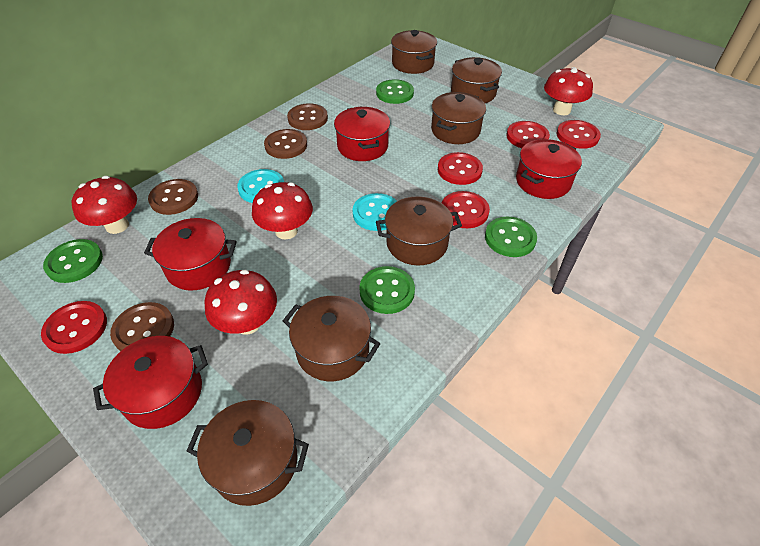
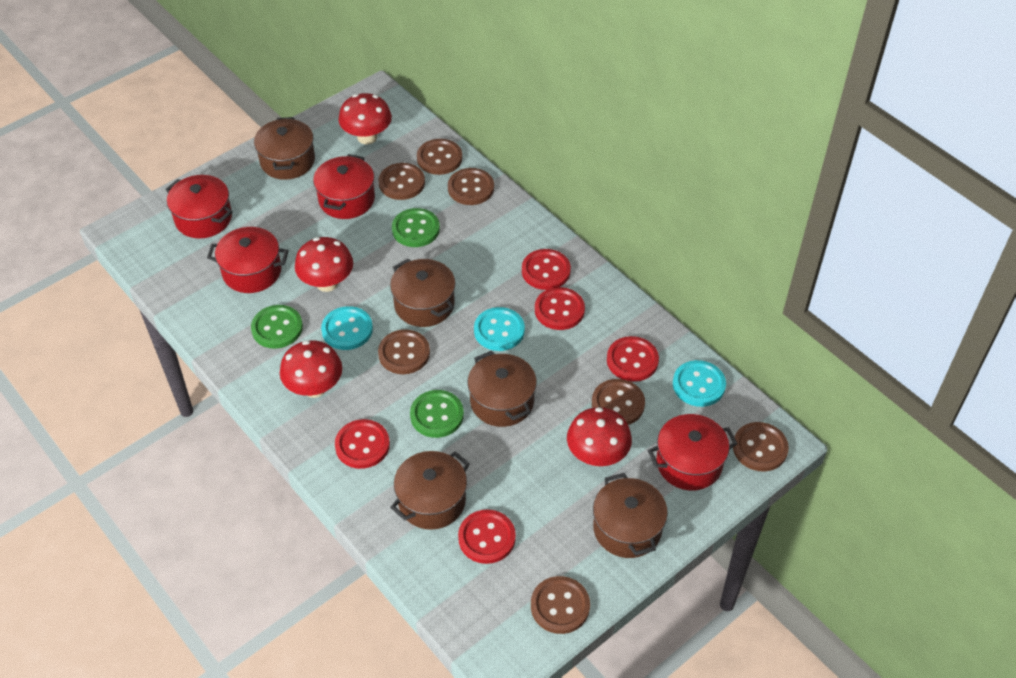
brown button: [110,302,174,351] [148,179,198,215] [264,129,307,159] [287,103,328,130] = 4 -> [378,163,425,200] [378,329,430,374] [417,139,462,175] [448,168,494,205] [531,576,590,634] [592,379,645,425] [733,422,789,472] = 7
brown pot: [187,400,309,506] [283,296,380,381] [376,196,462,266] [391,30,437,74] [431,92,486,144] [451,57,502,103] = 6 -> [254,117,315,180] [390,259,455,327] [390,451,470,530] [467,351,537,427] [593,473,668,558] = 5
green button: [43,239,103,283] [359,266,415,314] [376,79,414,104] [485,217,537,257] = 4 -> [251,305,303,349] [392,208,440,247] [410,390,464,438] = 3
turquoise button: [237,169,284,203] [352,193,397,231] = 2 -> [321,306,373,350] [474,307,525,351] [673,360,726,407] = 3

